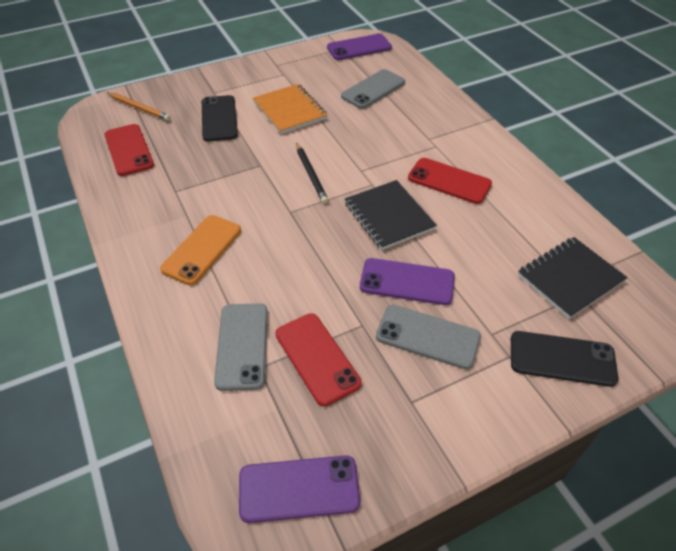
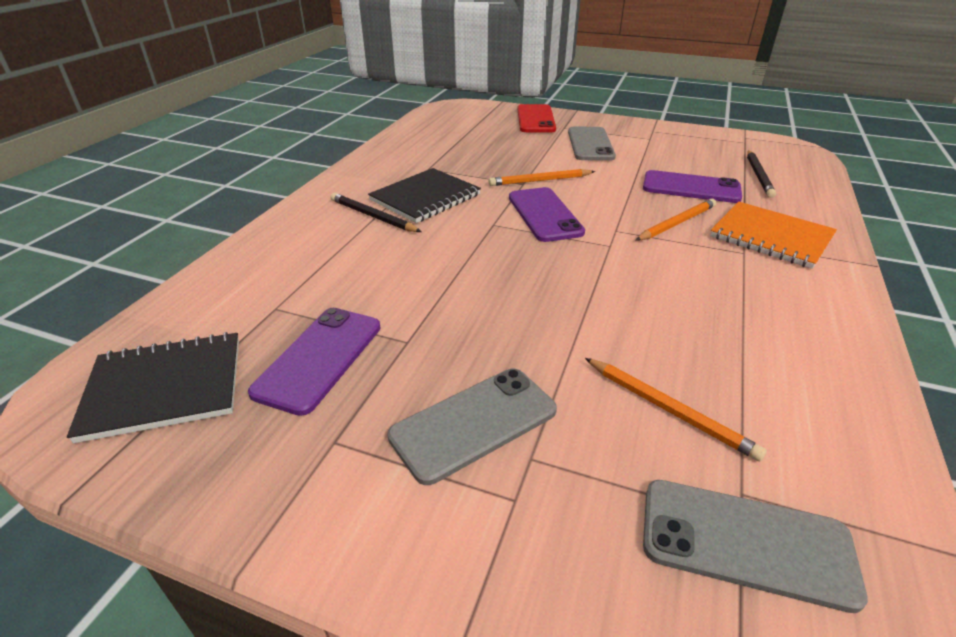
black pencil: [296,143,329,204] = 1 -> [331,193,421,232] [747,150,776,198] = 2
black phone: [202,95,238,142] [511,331,619,387] = 2 -> none = 0
orange pencil: [107,92,171,121] = 1 -> [489,169,595,186] [585,358,767,461] [635,199,716,241] = 3
orange phone: [160,215,241,285] = 1 -> none = 0
red phone: [105,124,154,176] [275,313,362,406] [408,158,492,204] = 3 -> [518,104,556,133] = 1

